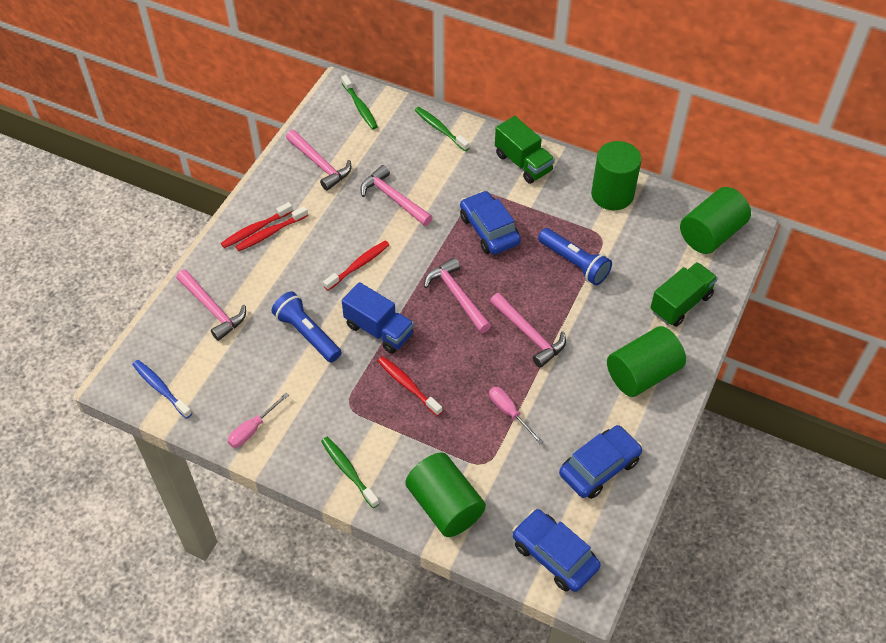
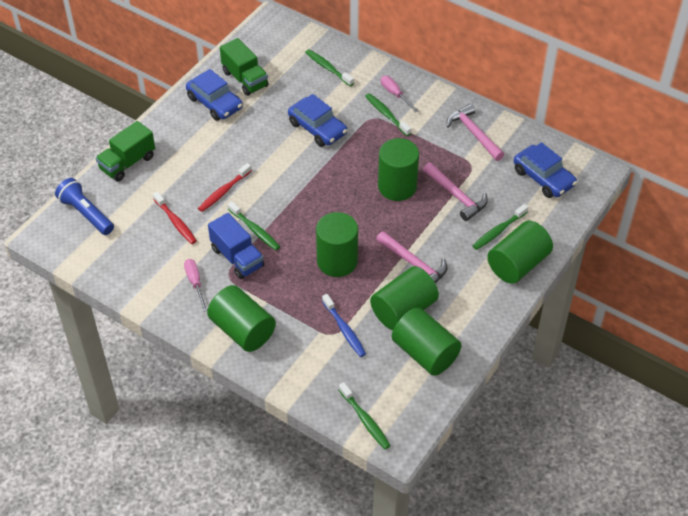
blue flashlight: [272,292,342,362] [538,228,612,285] = 2 -> [55,178,114,235] = 1
green cylinder: [405,452,486,537] [591,141,642,210] [607,326,686,397] [680,187,751,254] = 4 -> [207,285,276,352] [316,212,358,277] [370,266,439,330] [378,138,419,201] [392,307,462,376] [487,221,553,284] = 6
green toothbrush: [321,437,379,508] [341,75,378,129] [414,107,470,151] = 3 -> [228,201,280,250] [305,49,354,86] [339,382,391,449] [365,93,411,136] [473,204,528,250] = 5
pink hammer: [176,269,246,341] [286,130,351,191] [360,165,433,226] [424,258,491,333] [490,293,566,368] = 5 -> [376,231,447,284] [423,163,488,221] [447,104,504,161] = 3
red toothbrush: [221,202,293,248] [235,206,308,251] [323,241,389,291] [378,356,442,416] = 4 -> [153,191,197,244] [198,163,252,212] = 2

